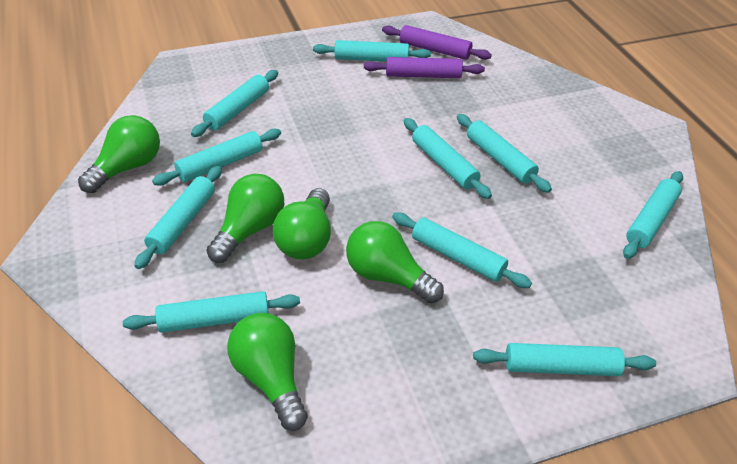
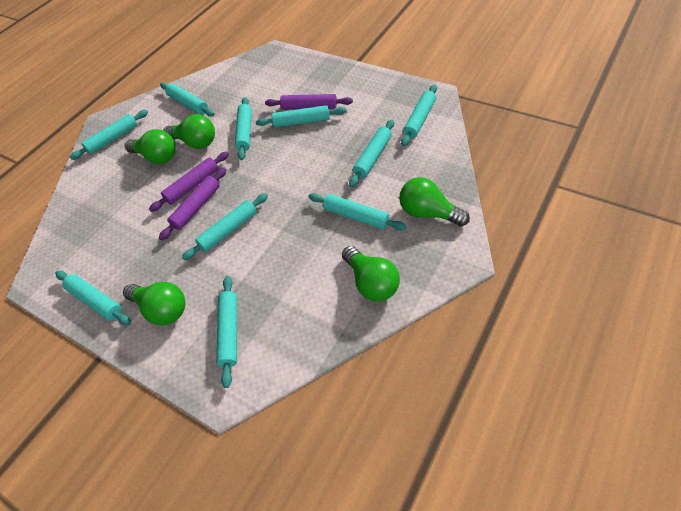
purple rolling pin: [364,57,485,78] [382,25,492,60] = 2 -> [149,152,229,212] [159,168,226,241] [265,94,353,110] = 3

